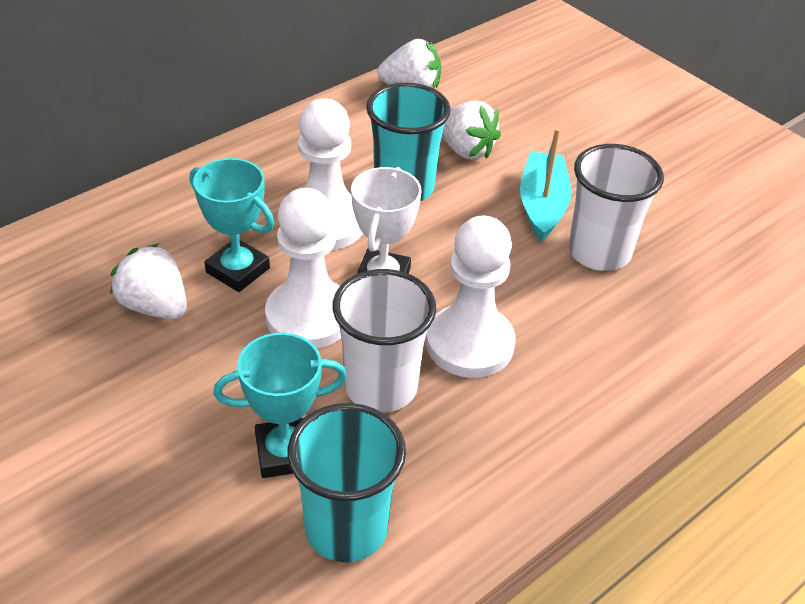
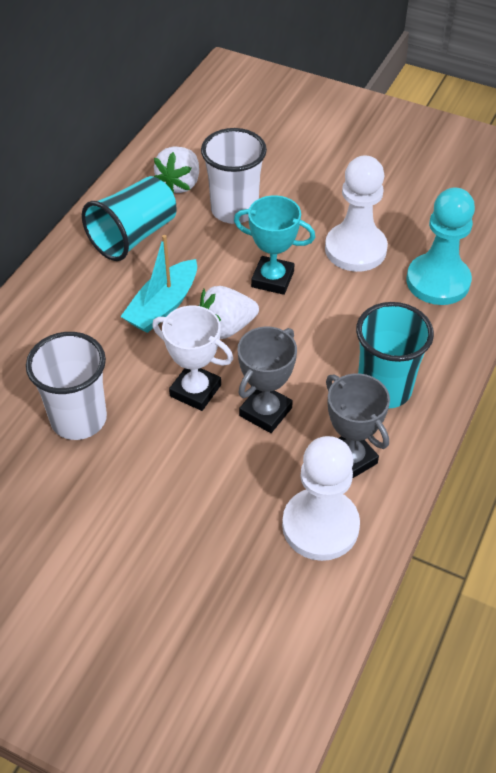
grey trophy: none = 0 -> [238,327,297,433] [326,373,390,479] = 2
turquoise pawn: none = 0 -> [406,187,475,305] = 1
turquoise trophy: [190,158,274,292] [214,333,347,478] = 2 -> [234,195,315,295] = 1
white pawn: [265,188,341,348] [298,98,363,250] [426,216,516,378] = 3 -> [282,436,360,561] [325,155,388,272] = 2
white strawberry: [110,243,187,319] [377,39,441,89] [442,101,501,159] = 3 -> [154,146,199,194] [199,286,259,339] = 2

